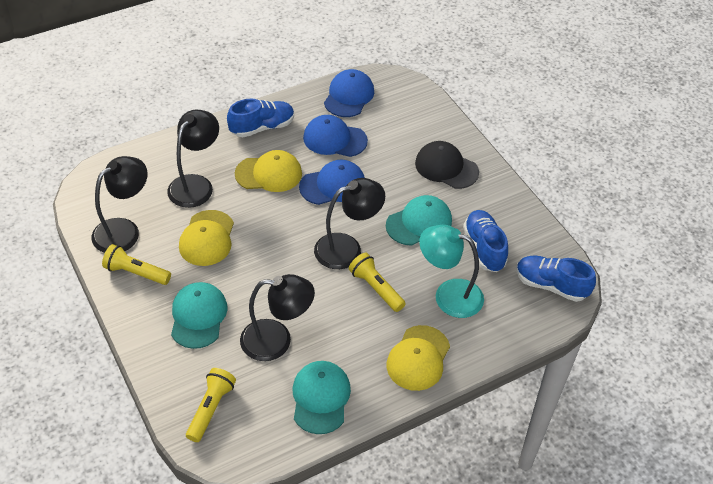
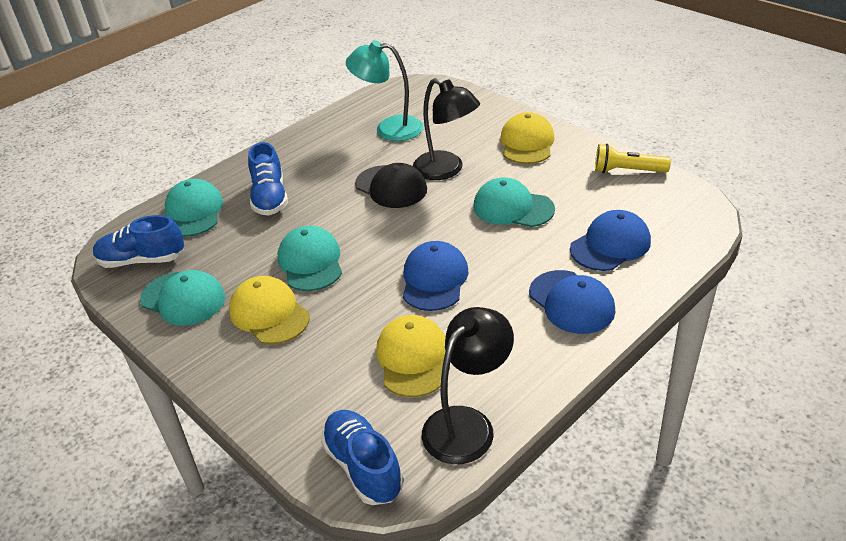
black lamp: [91,156,148,253] [167,110,219,208] [240,274,315,361] [314,178,385,269] = 4 -> [413,78,480,180] [422,307,514,464] = 2
turquoise cap: [171,282,227,349] [293,361,351,434] [386,195,452,246] = 3 -> [140,270,225,325] [165,179,223,237] [278,226,342,291] [473,177,555,227] = 4
yellow flashlight: [102,244,171,285] [186,368,236,442] [349,253,406,312] = 3 -> [595,144,671,173] = 1

